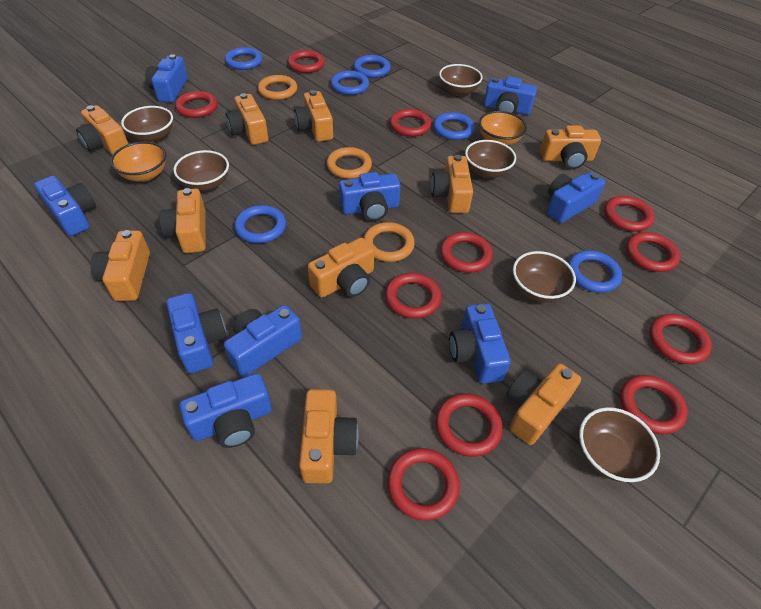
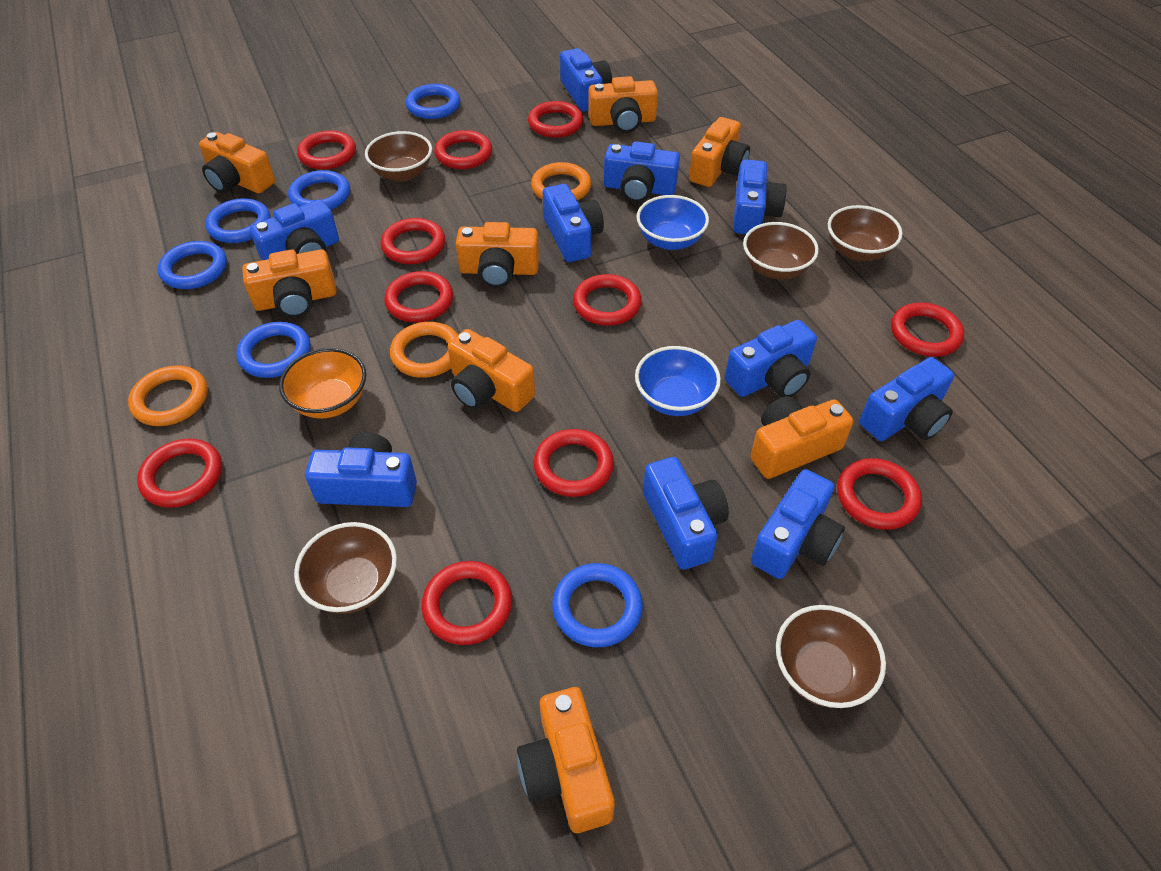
blue bowl: none = 0 -> [635,346,721,416] [636,195,709,250] = 2
blue camera: [34,176,96,236] [145,54,188,103] [166,293,227,373] [180,373,272,448] [224,305,302,377] [339,172,401,221] [449,303,511,384] [484,76,537,115] [547,172,605,223] = 9 -> [250,199,339,260] [305,432,417,507] [543,184,604,262] [560,48,612,112] [604,141,680,203] [643,457,729,570] [725,320,817,398] [733,159,787,234] [751,469,845,579] [859,357,954,441] = 10
brown bowl: [121,106,173,143] [173,150,229,191] [439,64,483,96] [465,140,516,178] [513,251,576,303] [579,407,660,482] = 6 -> [294,522,397,614] [365,131,432,182] [743,222,819,279] [776,605,886,708] [828,205,903,261] = 5
orange bowl: [110,141,166,182] [479,111,527,145] = 2 -> [279,348,366,419] = 1
orange camera: [76,105,128,155] [91,230,150,301] [159,188,206,253] [226,93,268,145] [294,90,333,142] [299,389,359,483] [308,238,374,298] [431,155,473,213] [506,363,581,445] [540,126,601,169] = 10 -> [199,132,275,194] [242,249,337,318] [448,329,535,412] [456,222,539,288] [517,687,615,833] [588,76,658,133] [689,117,750,187] [750,396,854,479] = 8

